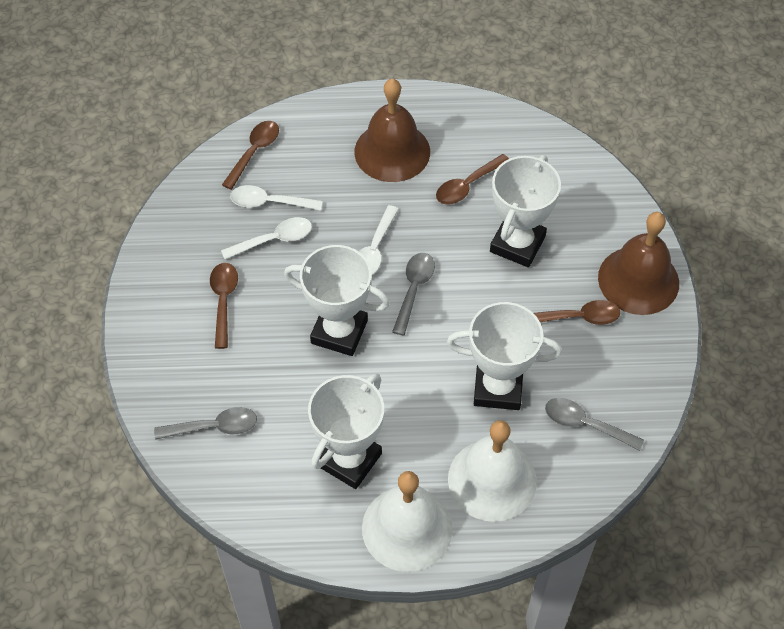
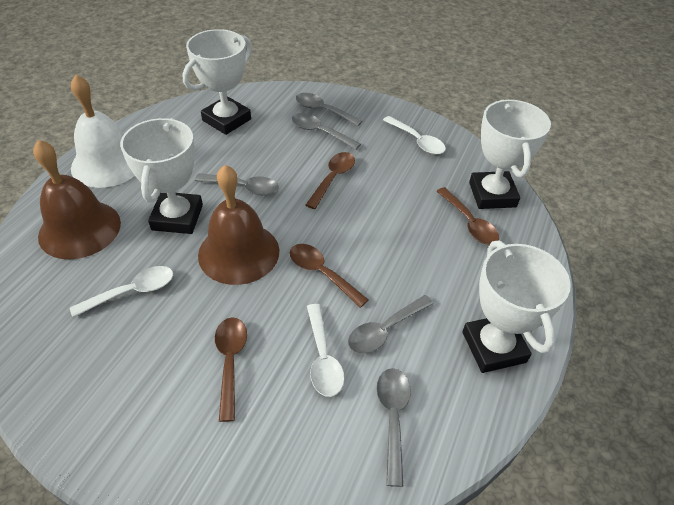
grey spoon: [154,407,257,440] [392,253,435,336] [545,398,644,451] = 3 -> [195,173,279,195] [292,113,361,150] [296,93,362,126] [348,295,434,354] [376,368,411,487] = 5
white bell: [362,471,453,572] [448,420,537,522] = 2 -> [71,75,135,188] = 1

